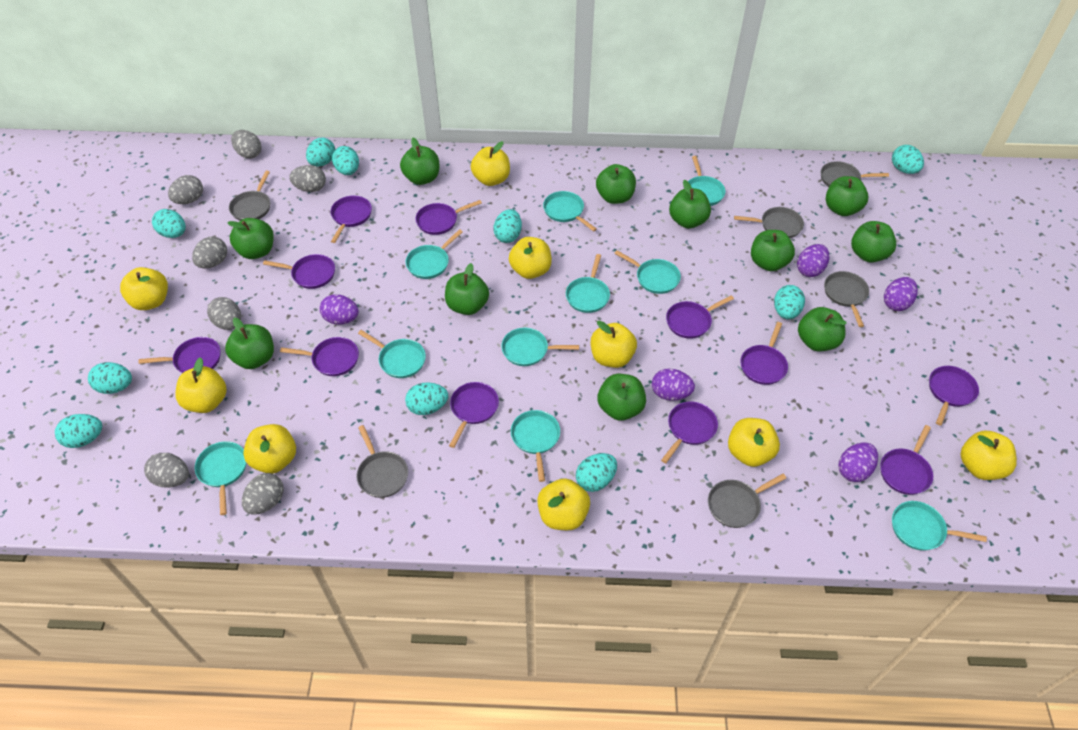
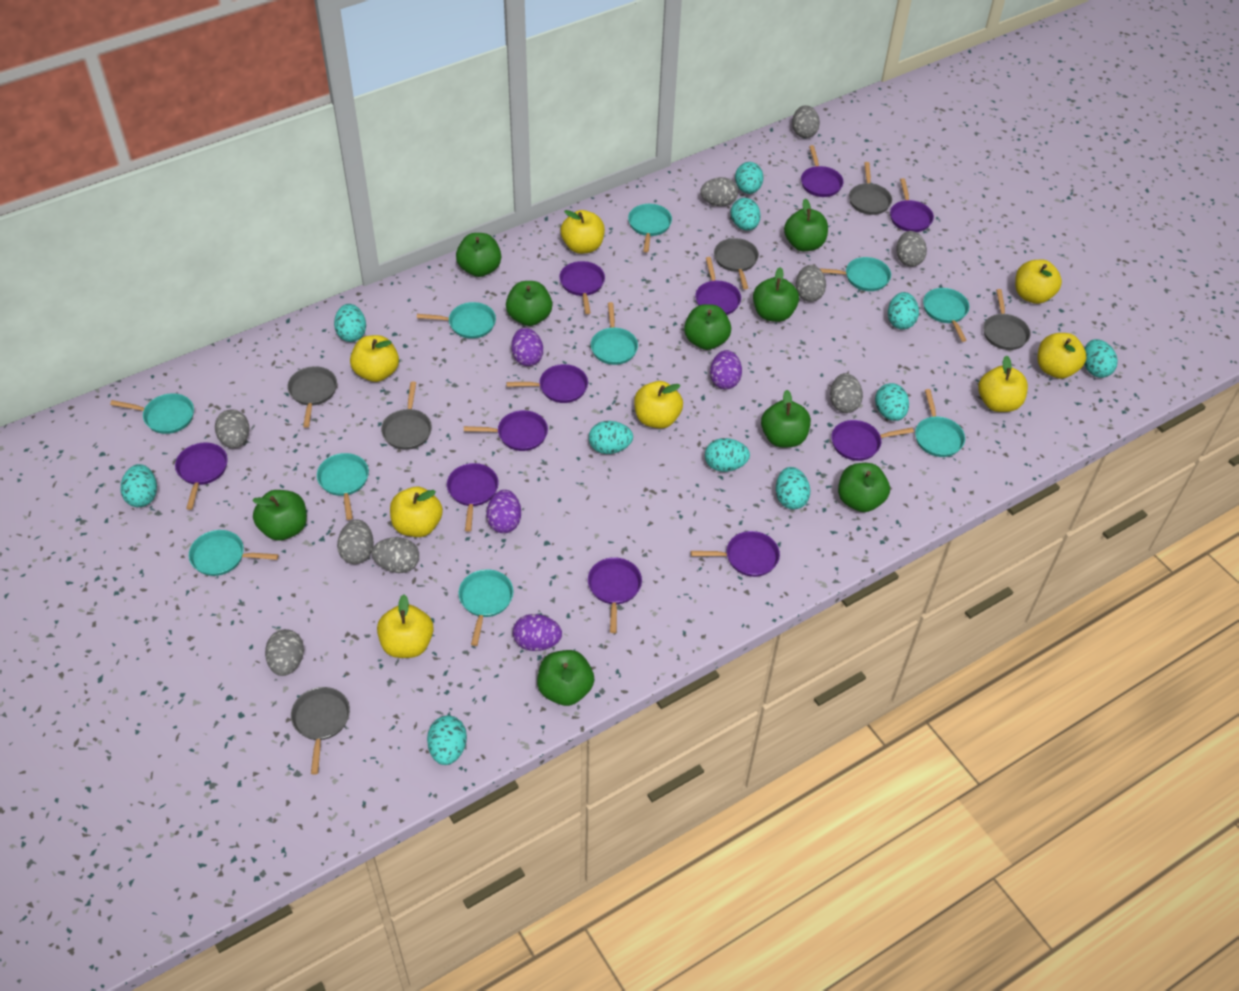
green apple: [225,318,274,369] [227,218,274,259] [400,138,439,185] [445,263,489,315] [596,164,636,204] [598,374,646,421] [669,180,711,228] [751,230,795,271] [798,307,847,352] [826,176,868,216] [851,221,897,263] = 11 -> [252,490,307,541] [456,233,501,277] [506,281,552,326] [537,650,594,706] [684,304,731,350] [753,267,799,322] [761,390,811,447] [784,199,828,251] [838,463,890,512] = 9
grey egg: [144,453,189,488] [168,175,203,204] [192,237,227,268] [207,297,241,330] [231,130,262,159] [242,473,284,515] [289,165,326,192] = 7 -> [215,409,250,448] [265,629,304,676] [337,519,374,564] [371,537,419,573] [700,177,738,206] [792,105,820,138] [796,265,826,302] [830,373,863,413] [896,231,927,267] = 9
purple egg: [320,294,359,325] [652,368,695,401] [797,244,830,277] [838,442,878,482] [884,277,918,311] = 5 -> [486,490,521,533] [511,328,543,366] [513,614,562,651] [710,350,742,389] = 4
turquoise egg: [55,414,102,448] [88,362,132,394] [152,209,186,238] [306,138,335,166] [332,146,359,175] [405,383,448,415] [493,209,522,243] [576,453,617,492] [774,285,805,319] [892,145,924,174] = 10 -> [120,464,157,507] [334,304,366,342] [427,716,467,765] [589,421,633,454] [705,438,750,472] [731,198,761,231] [735,162,764,194] [776,467,811,510] [875,383,909,421] [888,292,919,330] [1084,339,1118,378] = 11
yellow apple: [120,267,168,310] [175,357,227,413] [243,424,296,474] [471,141,510,186] [509,237,552,279] [537,478,590,530] [591,321,637,368] [728,418,780,467] [961,431,1017,480] = 9 -> [350,335,399,382] [377,594,434,658] [390,487,443,537] [561,210,605,254] [634,381,683,429] [978,356,1028,412] [1015,260,1062,304] [1037,333,1087,379] = 8

